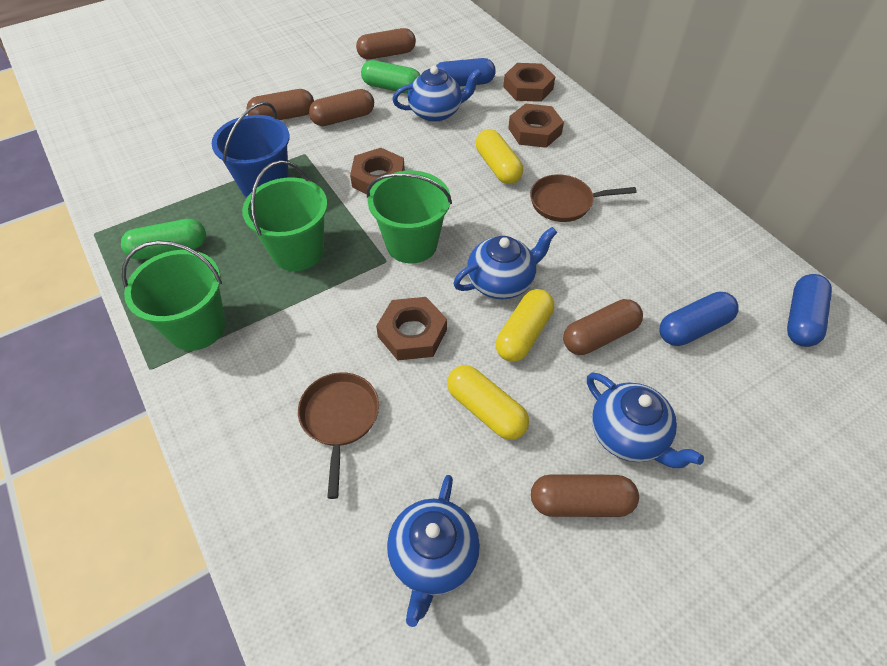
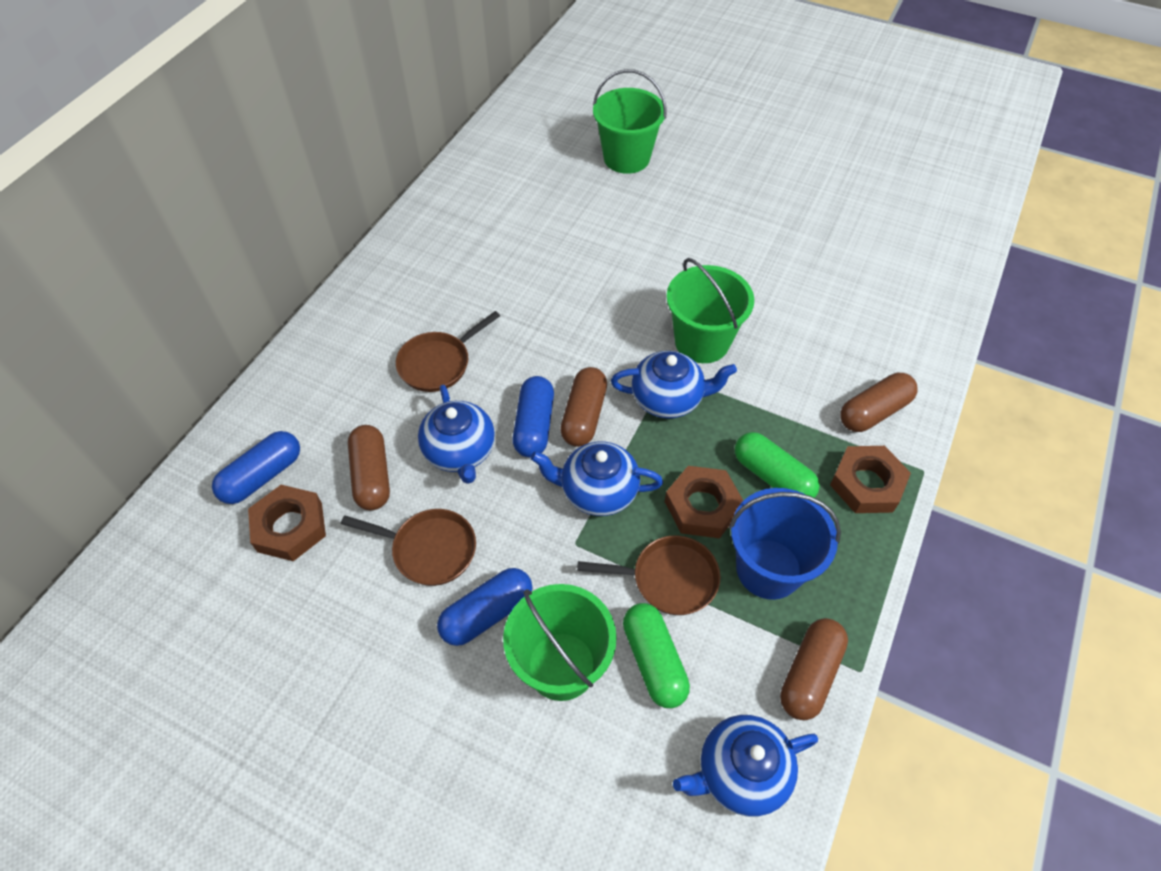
brown capsule: [246,89,314,120] [309,89,374,126] [356,28,416,59] [531,475,639,517] [563,299,643,355] = 5 -> [348,425,390,510] [560,367,607,447] [780,618,848,720] [840,373,918,432] = 4
brown nut: [350,148,405,194] [376,297,447,360] [503,63,555,102] [508,103,564,148] = 4 -> [248,485,326,561] [665,466,743,538] [830,446,911,513] = 3
brown pan: [298,372,379,499] [530,174,637,222] = 2 -> [341,509,476,586] [396,311,500,392] [577,535,721,615] = 3
yellow capsule: [447,365,529,440] [476,129,523,184] [496,289,554,362] = 3 -> none = 0

